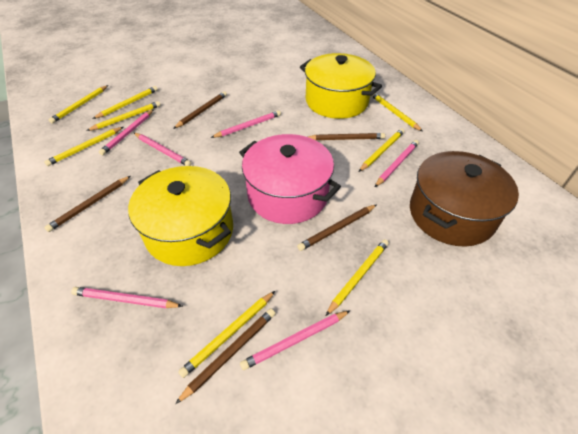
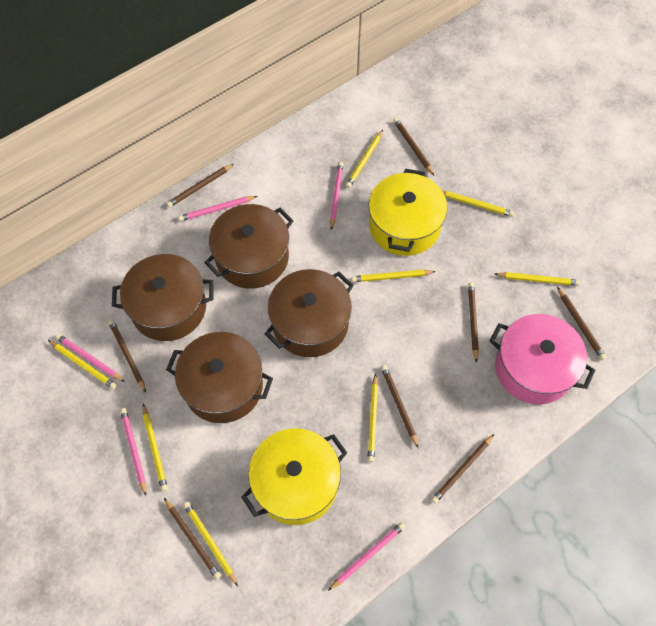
brown pencil: [44,176,130,232] [173,91,227,129] [175,308,276,404] [297,205,376,251] [308,133,385,140] = 5 -> [108,319,146,393] [164,498,221,580] [167,164,234,207] [381,365,418,448] [393,118,434,175] [431,434,494,504] [468,282,479,363] [557,287,606,360] = 8
brown pot: [410,151,519,247] = 1 -> [112,254,214,341] [166,332,273,423] [204,204,293,289] [265,269,354,357] = 4
pink pencil: [71,287,183,308] [99,109,154,155] [134,133,192,166] [211,110,281,138] [240,310,351,370] [375,140,419,187] = 6 -> [55,334,125,382] [120,408,146,496] [178,196,257,221] [328,522,405,591] [330,162,344,230] = 5

